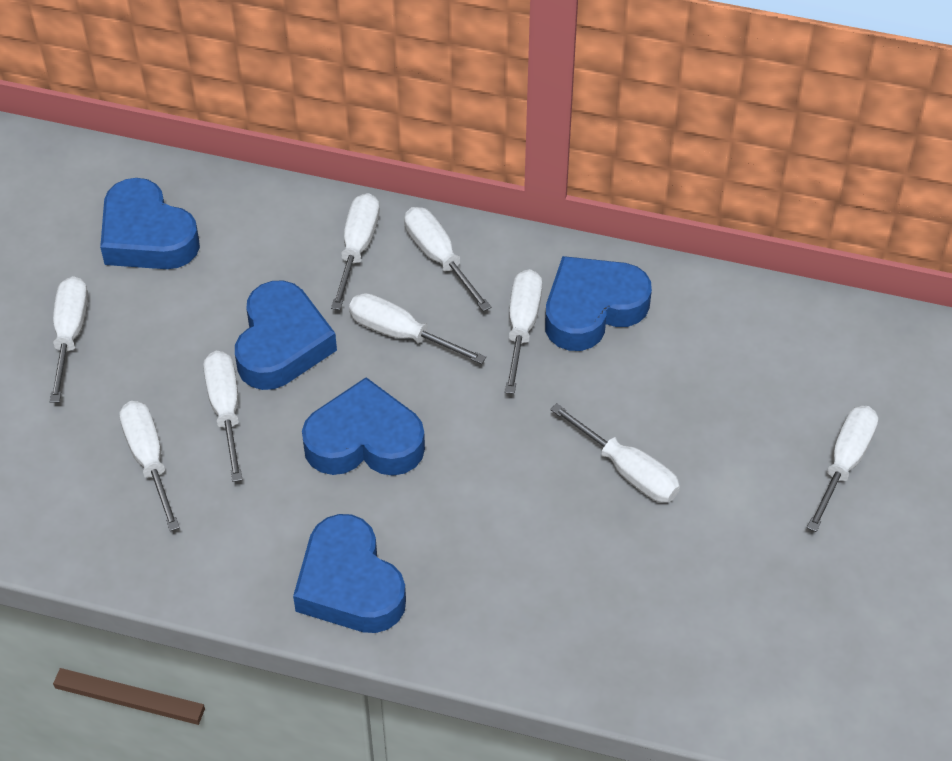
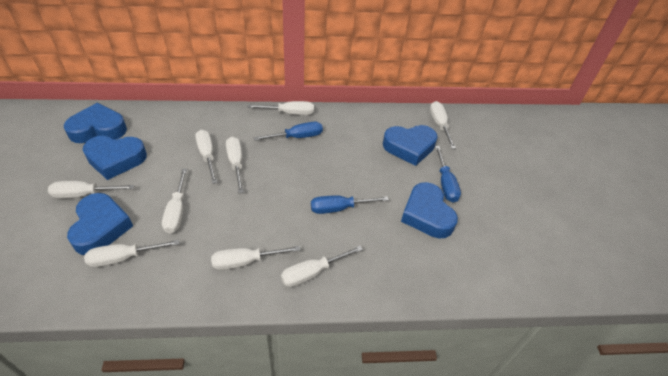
blue screwdriver: none = 0 -> [254,122,323,141] [311,195,389,214] [435,146,461,203] = 3

